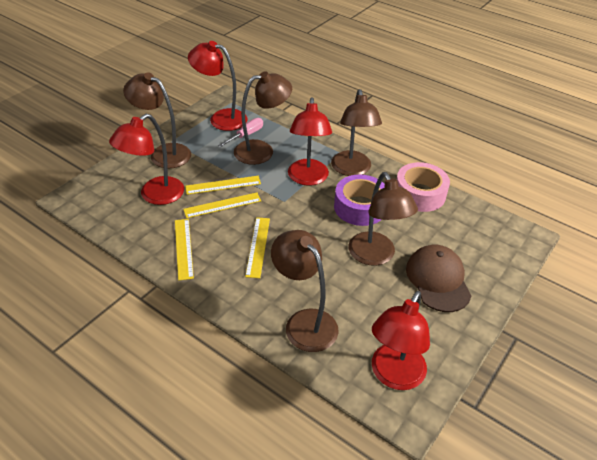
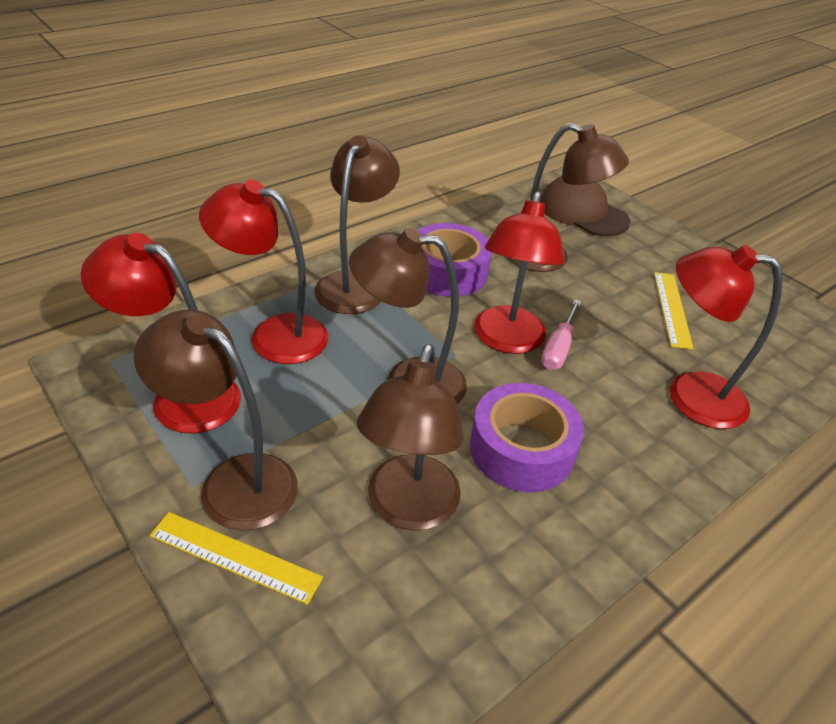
pink tape: [397,162,450,212] = 1 -> none = 0
purple tape: [334,175,385,226] = 1 -> [417,223,492,297] [470,383,584,492] = 2
yellow ruler: [175,219,194,281] [183,193,261,218] [185,176,261,195] [245,217,270,278] = 4 -> [149,512,323,605] [654,272,694,350] = 2

